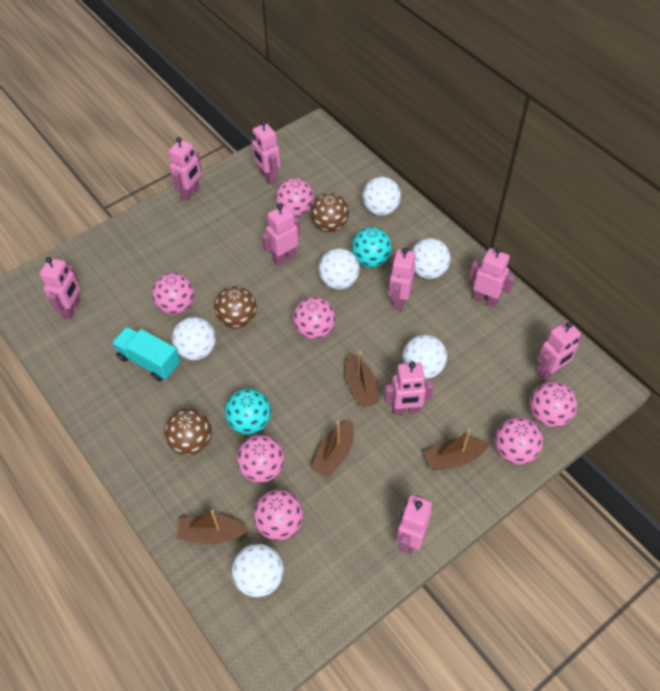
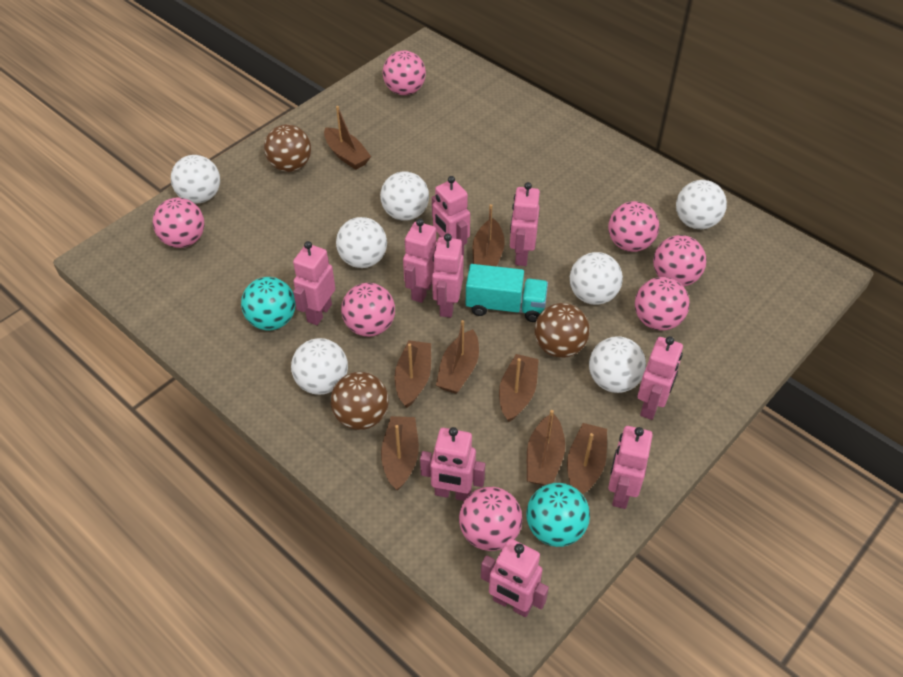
brown boat: [177,510,249,544] [311,421,354,478] [346,351,379,407] [424,429,490,470] = 4 -> [324,106,371,170] [381,416,419,491] [394,340,431,408] [436,320,479,394] [472,204,505,266] [499,354,539,422] [527,410,565,485] [567,423,607,494] = 8
white ball: [172,317,216,360] [232,544,284,597] [319,248,360,289] [362,177,401,216] [403,335,447,379] [411,238,451,279] = 6 -> [171,155,220,203] [291,338,348,395] [336,217,387,268] [380,171,429,221] [570,252,623,305] [589,336,646,393] [676,180,727,229] = 7

